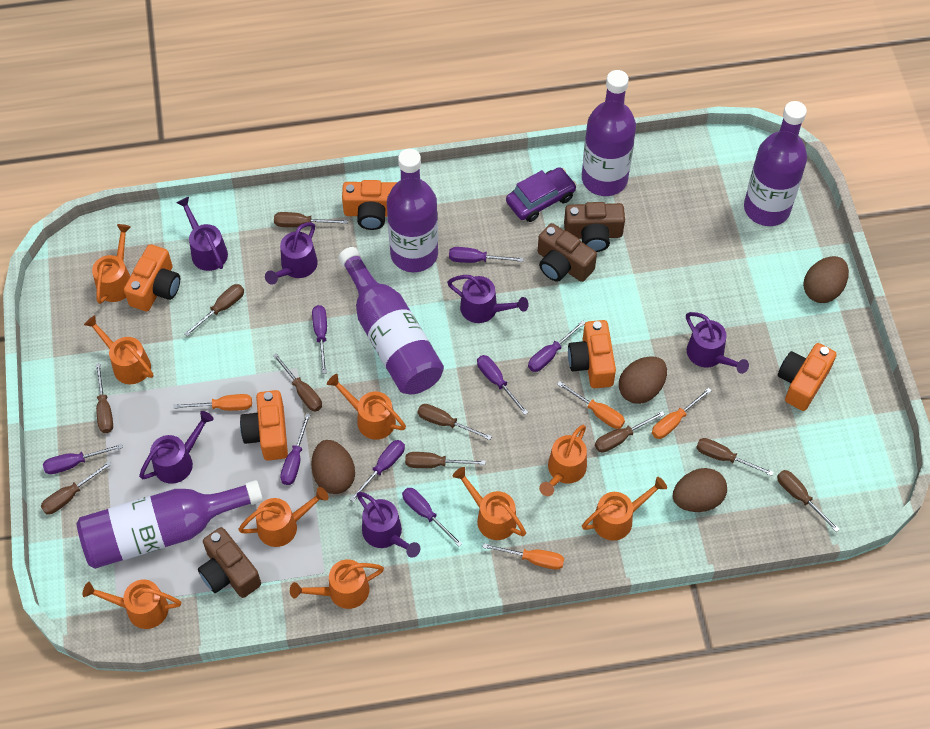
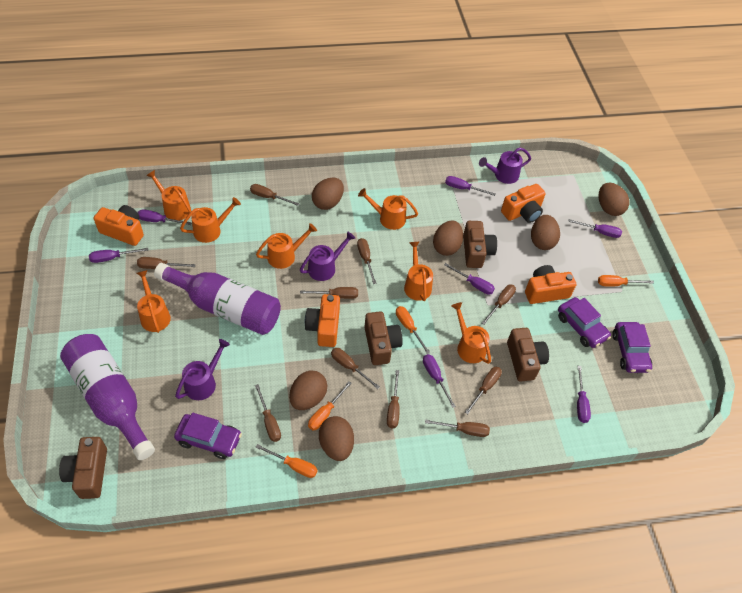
brown camera: [198,527,261,598] [538,223,597,282] [564,202,625,252] = 3 -> [59,437,107,499] [364,311,403,365] [463,221,497,268] [507,328,549,382] = 4
brown egg: [311,440,355,494] [619,356,667,404] [673,468,727,512] [803,256,849,303] = 4 -> [289,371,328,410] [312,178,344,210] [319,416,354,461] [433,220,463,256] [531,215,560,250] [598,183,630,216] = 6
orange camera: [124,244,180,311] [240,390,288,461] [342,180,397,230] [568,320,616,388] [778,343,837,411] = 5 -> [94,205,144,246] [305,294,340,347] [501,184,546,223] [525,265,576,304] = 4
orange watering can: [83,579,181,629] [84,315,153,384] [92,224,131,304] [238,487,329,547] [290,560,384,609] [327,374,406,440] [453,467,526,540] [539,425,587,496] [582,477,667,541] = 9 -> [137,270,171,333] [146,170,191,220] [180,197,241,243] [256,223,317,269] [358,188,418,230] [404,242,433,301] [452,302,491,364] = 7
purple bottle: [77,480,263,569] [339,247,444,394] [387,149,438,272] [582,70,636,196] [744,101,807,226] = 5 -> [60,334,155,460] [154,263,281,335] = 2
purple car: [506,167,577,222] = 1 -> [174,413,242,459] [558,297,611,348] [612,322,652,373] = 3
purple screwdriver: [43,444,123,474] [280,413,311,485] [312,305,327,374] [349,440,405,502] [402,488,463,547] [449,247,523,263] [477,355,528,415] [528,320,585,372] = 8 -> [89,248,148,263] [137,209,192,225] [423,354,456,408] [444,263,495,295] [445,176,496,196] [568,219,622,238] [577,366,591,423] = 7
purple watering can: [139,411,214,484] [176,197,228,271] [265,222,318,285] [356,492,420,558] [447,275,529,323] [686,312,749,374] = 6 -> [175,339,230,400] [300,231,356,281] [479,148,531,184] = 3

